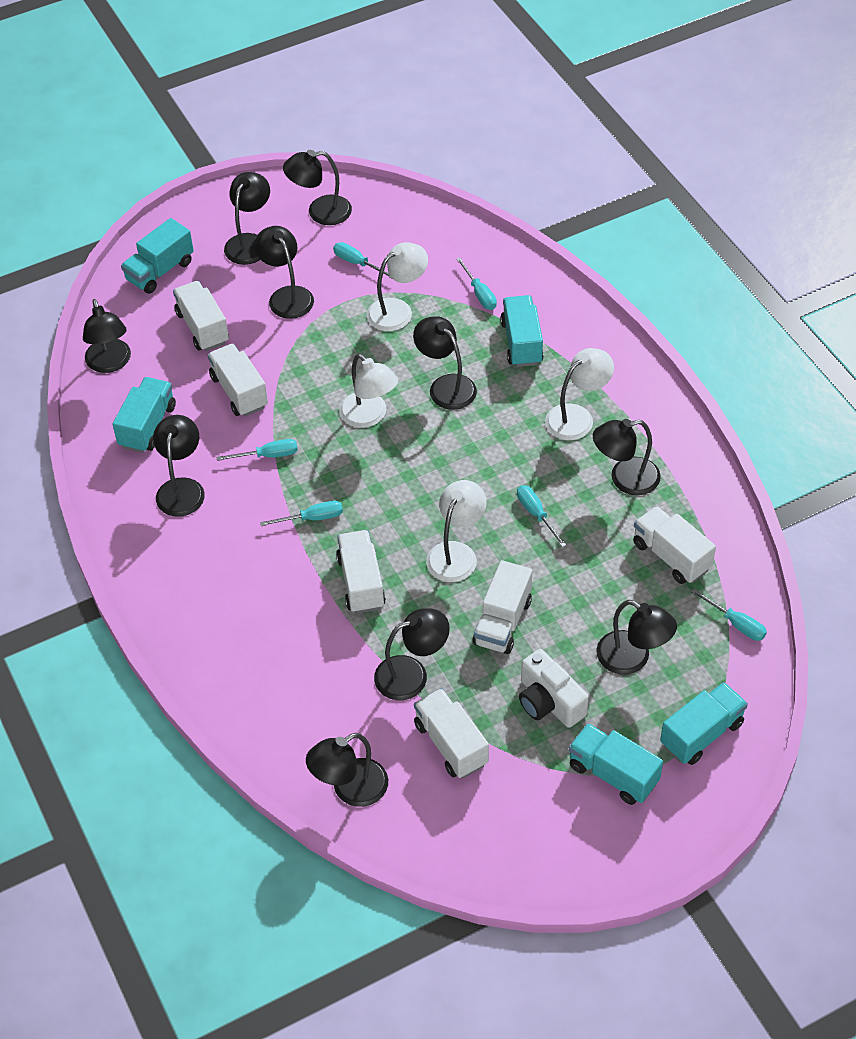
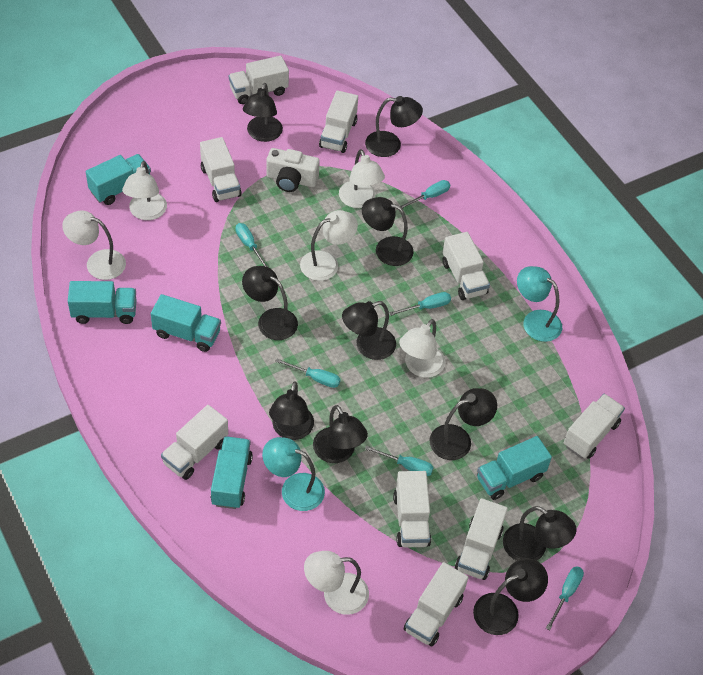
turquoise lamp: none = 0 -> [262,437,325,511] [517,266,562,342] = 2
white lamp: [339,353,398,428] [367,242,428,331] [426,480,487,582] [545,348,614,440] = 4 -> [62,211,126,280] [122,161,167,220] [300,210,358,281] [304,551,369,615] [339,149,385,208] [399,319,445,378] = 6
white truck: [173,281,229,351] [208,344,268,417] [336,530,386,613] [414,688,489,778] [473,560,532,654] [633,506,716,584] = 6 -> [161,405,228,480] [200,137,242,202] [229,56,289,104] [319,90,358,153] [393,471,431,547] [404,562,469,646] [442,232,490,300] [455,498,508,580] [564,394,625,459] = 9

